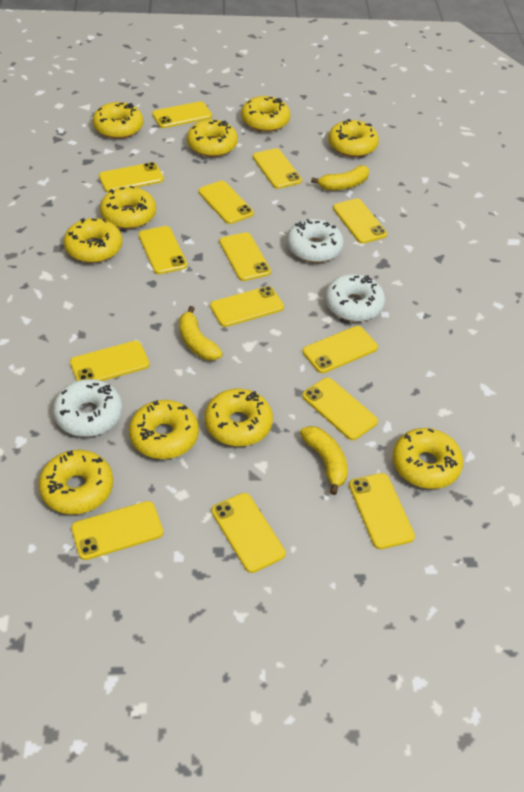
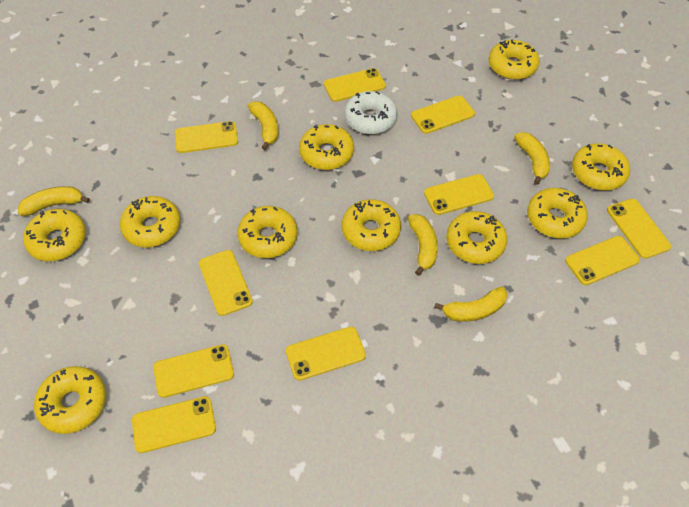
white donut: [53,379,123,437] [287,219,344,263] [325,274,385,322] = 3 -> [344,91,397,134] = 1
yellow banana: [179,306,223,361] [300,426,348,495] [311,165,369,190] = 3 -> [18,186,90,216] [248,101,278,150] [408,214,438,276] [434,287,508,322] [514,132,550,185] = 5
yellow phone: [70,341,150,381] [71,501,163,560] [99,162,164,193] [138,226,187,274] [152,101,212,128] [198,181,254,224] [210,286,284,327] [211,493,286,573] [219,232,271,281] [253,148,302,189] [302,377,378,440] [303,326,378,373] [333,199,387,244] [349,473,415,549] = 14 -> [132,396,216,453] [153,344,234,398] [175,121,238,153] [199,250,253,316] [286,327,366,381] [324,68,386,102] [411,96,475,134] [424,174,494,215] [565,236,640,285] [607,199,671,259] = 10

